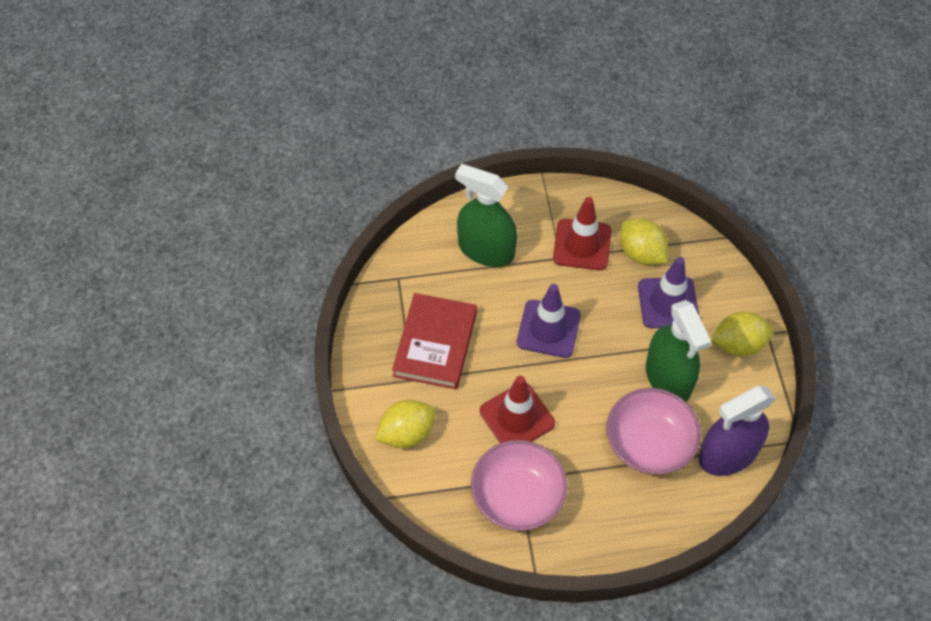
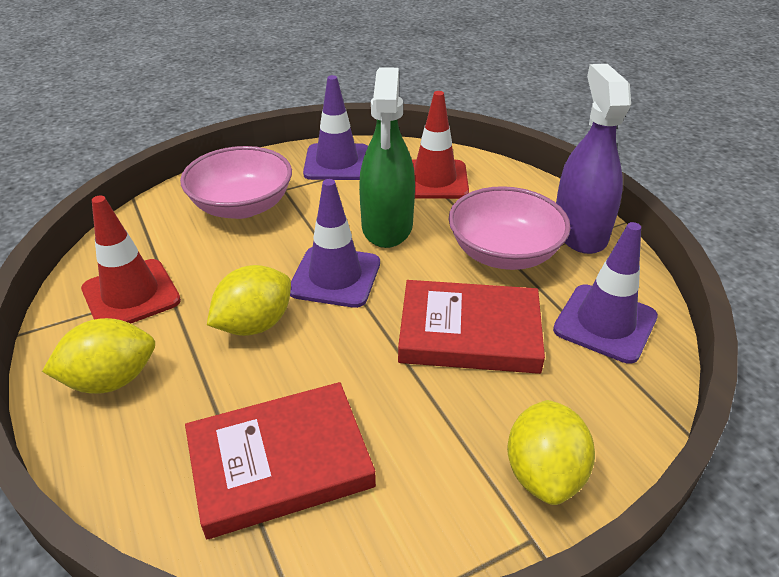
green spray bottle: [455,164,517,267] [646,300,711,402] = 2 -> [359,67,415,248] = 1
purple traffic cone: [517,284,581,358] [638,257,699,328] = 2 -> [290,179,380,308] [303,75,368,180] [553,222,658,364] = 3
red book: [392,293,477,389] = 1 -> [185,382,376,539] [398,280,545,374] = 2

